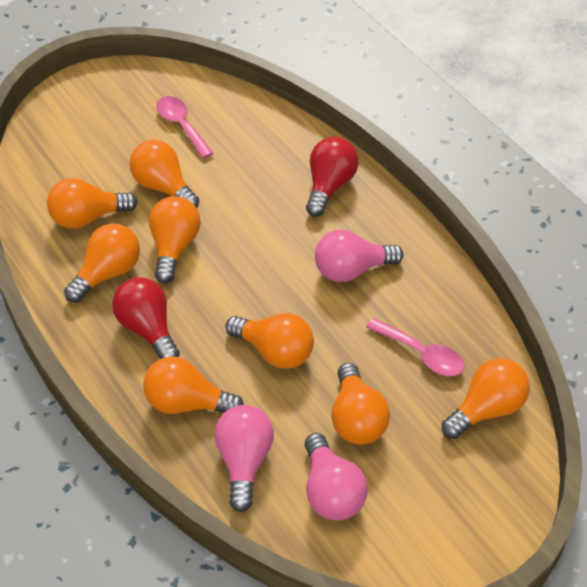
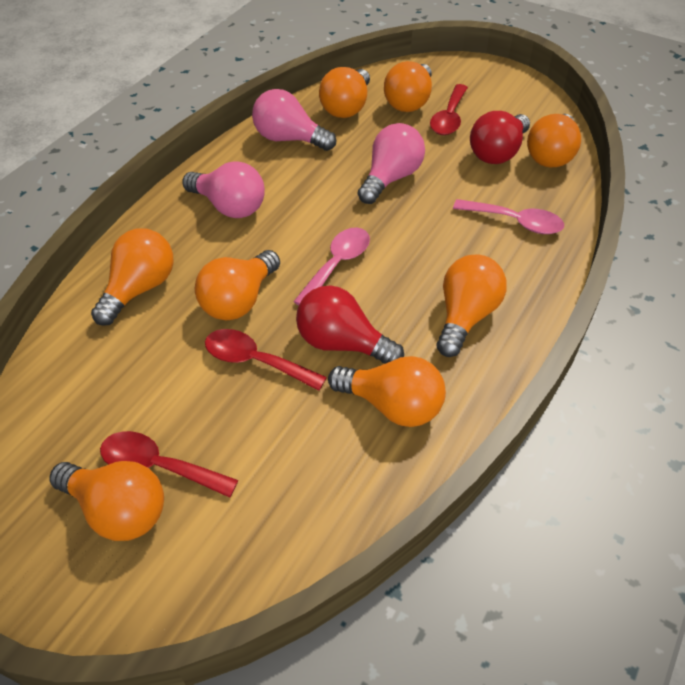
red spoon: none = 0 -> [100,431,238,498] [205,329,327,391] [430,84,468,135] = 3

